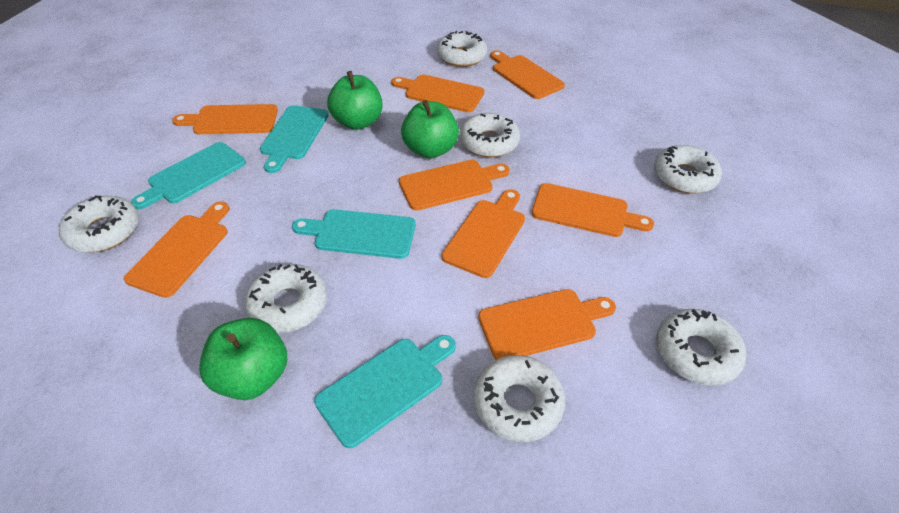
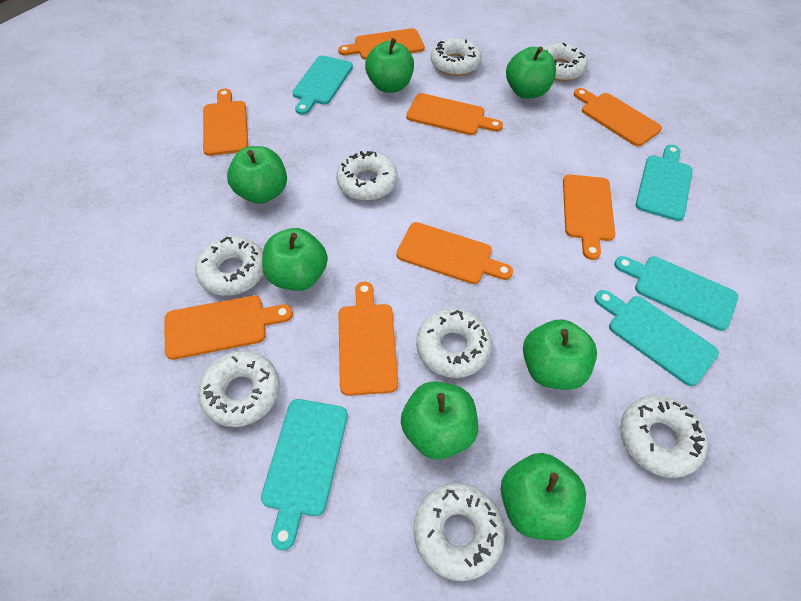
green apple: [199,318,287,400] [327,71,383,130] [401,100,459,159] = 3 -> [227,146,287,204] [262,228,328,291] [365,38,414,93] [401,381,478,460] [501,453,586,541] [506,46,556,98] [523,320,597,390] = 7
turquoise cutting board: [131,142,246,209] [260,105,329,173] [292,209,416,259] [314,335,456,448] = 4 -> [261,399,348,550] [292,55,353,115] [595,290,719,386] [614,256,738,331] [636,145,693,221] = 5
white donut: [59,196,139,253] [245,264,327,333] [437,31,487,67] [459,113,520,157] [473,355,565,442] [654,145,722,194] [656,309,746,386] = 7 -> [195,236,264,296] [198,351,280,427] [336,151,397,200] [413,483,505,581] [416,309,492,378] [431,38,481,76] [543,43,588,81] [620,396,707,478] = 8

